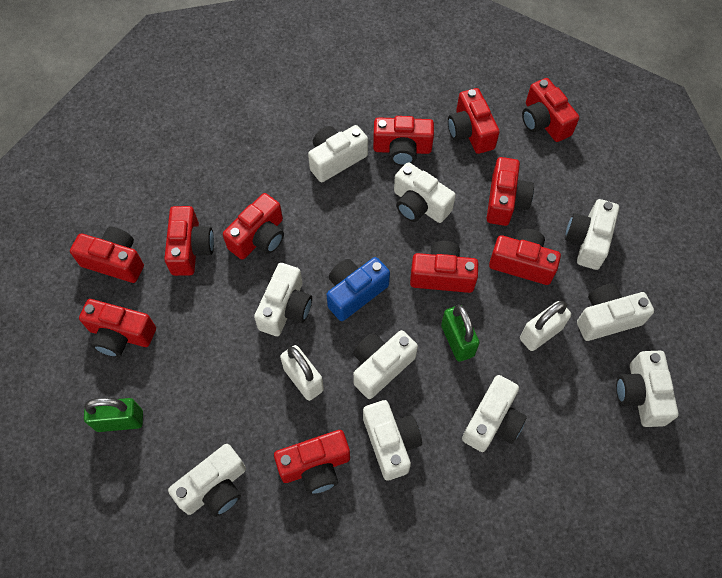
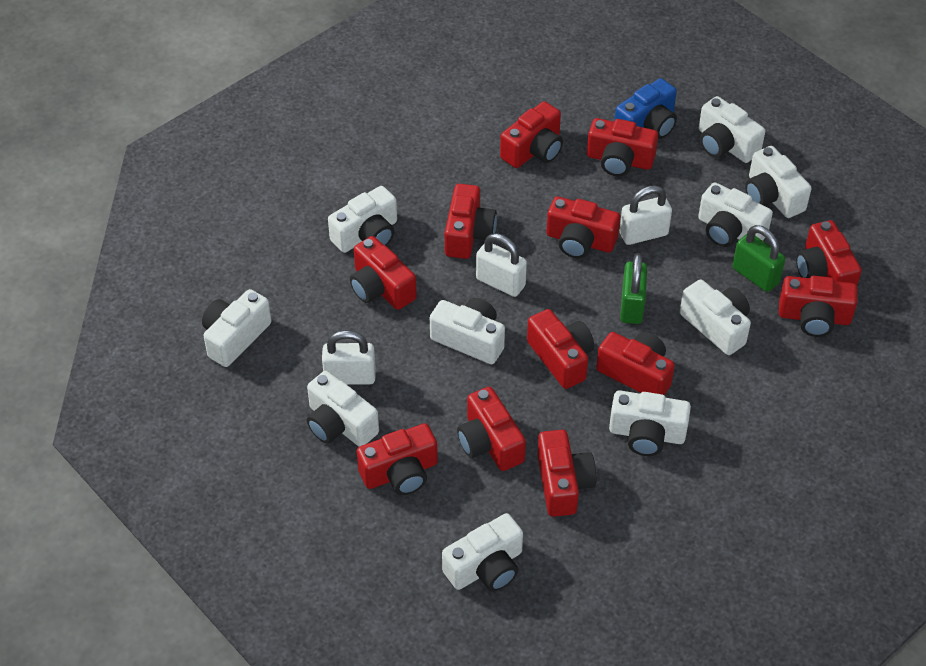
red camera: [70,227,144,283] [79,299,156,357] [164,206,214,276] [223,193,284,260] [274,430,350,494] [373,116,434,166] [410,241,478,293] [448,88,500,154] [487,157,534,226] [489,229,561,285] [522,78,579,142] = 11 -> [350,236,417,310] [356,423,438,495] [445,184,497,259] [457,387,526,471] [500,101,563,168] [527,309,594,389] [537,430,596,517] [546,196,620,258] [587,118,658,176] [596,332,675,395] [779,276,857,337] [796,220,862,285] = 12
white padlock: [280,345,324,401] [520,301,571,351] = 2 -> [322,330,376,385] [476,233,527,297] [620,185,672,245] = 3

